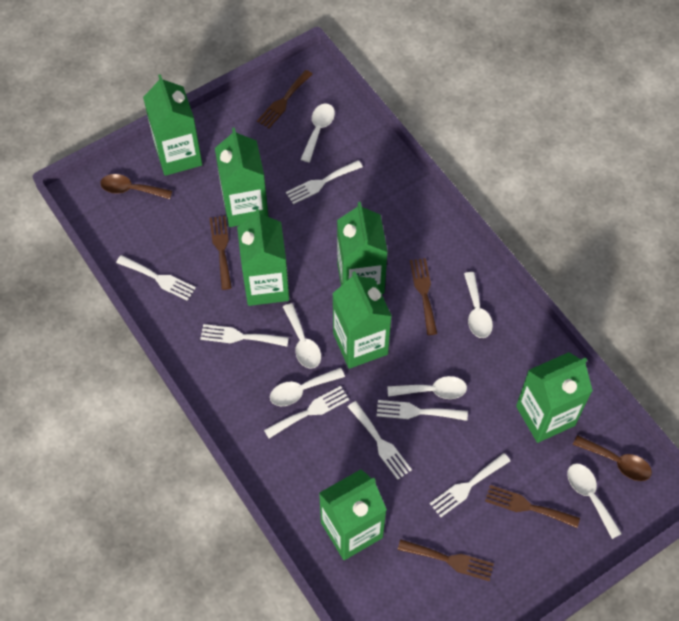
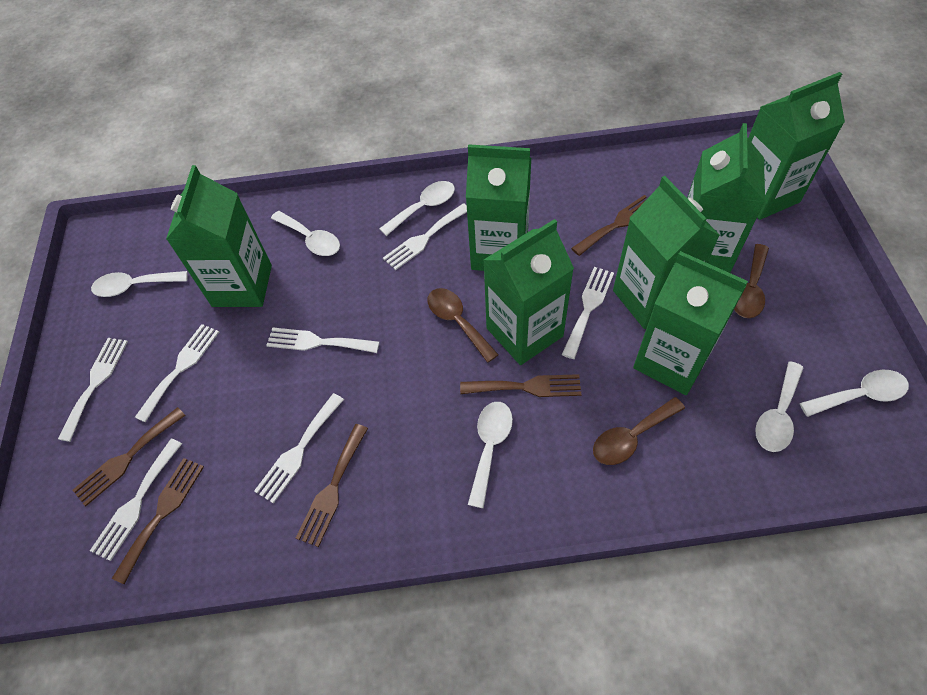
brown spoon: [100,174,172,199] [573,435,652,481] = 2 -> [428,288,499,363] [593,397,685,465] [734,244,769,318] = 3

